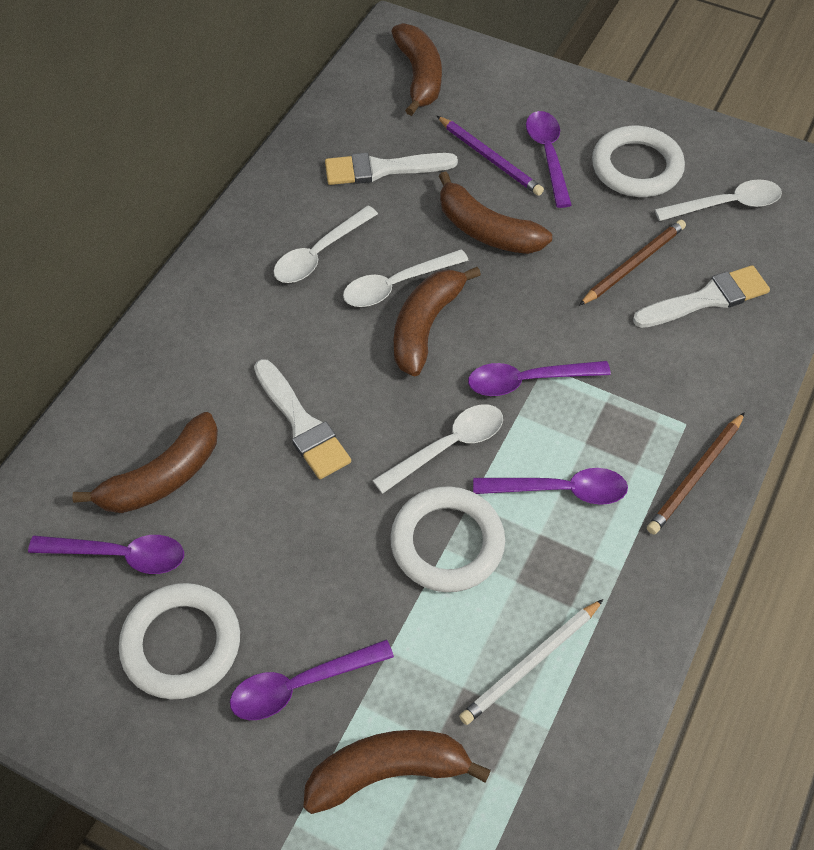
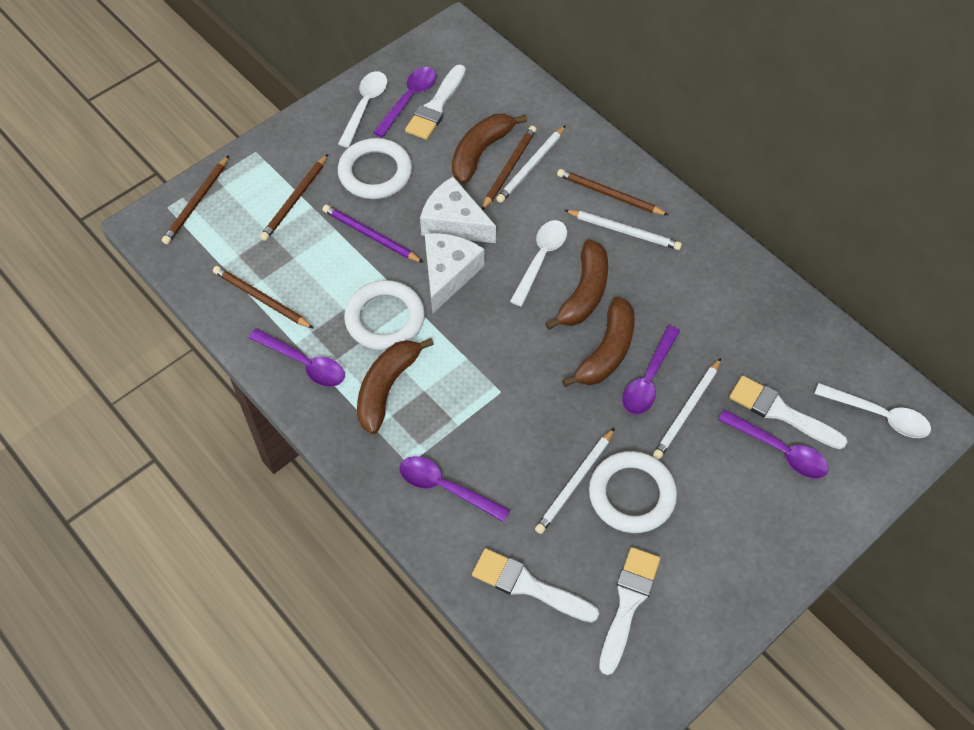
brown banana: [72,412,218,513] [303,730,491,814] [391,23,442,116] [394,267,481,376] [439,172,552,254] = 5 -> [357,338,434,434] [452,114,527,184] [545,239,608,330] [562,296,635,387] = 4
brown pencil: [579,219,686,306] [647,412,745,535] = 2 -> [162,155,229,244] [213,266,314,329] [260,154,328,241] [482,126,536,210] [557,169,668,215] = 5
white brush: [254,359,351,479] [325,153,458,185] [633,265,770,328] = 3 -> [405,65,466,140] [472,548,599,623] [599,547,660,675] [729,376,847,449] = 4
white cheese: none = 0 -> [420,177,496,243] [425,233,484,314] = 2
white pencil: [459,599,603,725] = 1 -> [496,125,566,203] [535,428,615,534] [565,210,682,250] [653,358,721,459] = 4
white spoon: [273,206,378,283] [343,249,469,307] [372,404,503,494] [654,179,782,221] = 4 -> [338,71,387,148] [510,220,567,306] [815,383,931,438] = 3

